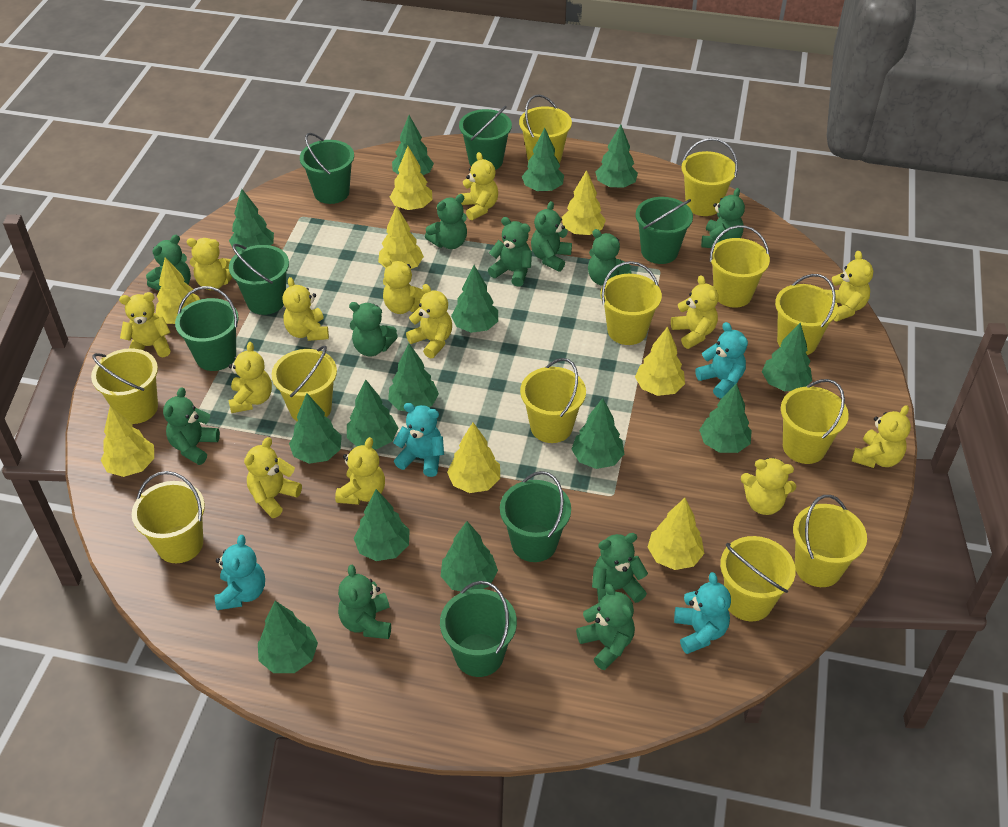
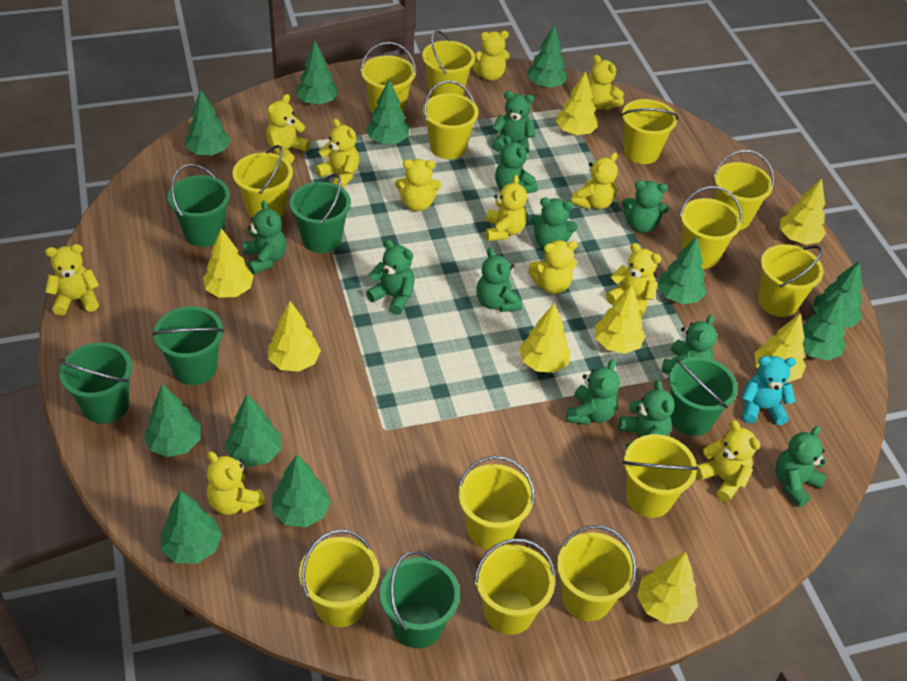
green bucket: [175,286,239,371] [229,244,289,315] [300,133,354,204] [440,581,517,677] [459,106,512,170] [500,471,571,562] [635,197,693,264] = 7 -> [58,342,132,424] [152,306,225,385] [168,164,230,247] [290,174,351,253] [380,551,460,649] [669,357,738,436] = 6
green tree: [229,189,274,252] [258,601,318,673] [289,393,342,464] [347,379,398,449] [354,489,410,561] [388,344,439,411] [392,115,434,175] [441,521,498,591] [451,265,498,333] [522,128,564,192] [572,398,624,469] [595,125,638,189] [699,383,752,453] [762,323,812,391] = 14 -> [144,384,201,457] [161,490,222,564] [186,89,231,156] [225,394,281,467] [272,454,331,528] [296,41,339,105] [366,80,409,144] [527,25,568,89] [658,237,707,304] [802,292,846,361] [812,260,862,327] = 11
turquoise teddy bear: [215,535,265,610] [393,403,444,477] [674,572,731,654] [695,322,748,398] = 4 -> [741,356,796,425] = 1
yellow bucket: [91,348,158,424] [132,471,205,563] [272,345,337,421] [519,94,572,163] [520,358,586,443] [601,261,662,345] [681,138,738,216] [710,225,770,308] [720,536,796,621] [775,274,838,355] [781,379,849,464] [793,495,867,587] = 12 -> [233,145,293,218] [299,529,379,627] [360,42,416,114] [422,30,475,97] [423,80,479,159] [458,456,535,550] [474,538,556,635] [557,525,636,621] [621,99,679,164] [622,434,699,518] [680,186,743,269] [713,150,775,230] [758,244,824,317] = 13
yellow teddy bear: [119,292,171,357] [187,238,232,290] [228,342,272,413] [244,437,302,518] [283,277,329,341] [335,437,385,505] [382,258,425,314] [406,284,452,358] [458,152,498,220] [671,275,718,349] [741,458,796,515] [826,251,873,321] [852,405,911,468] = 13 -> [45,244,99,316] [207,451,266,515] [266,94,310,164] [315,118,359,188] [395,159,441,212] [471,31,510,81] [486,175,527,241] [528,240,578,294] [571,153,618,210] [588,55,624,110] [606,243,661,317] [696,420,760,502] = 12

